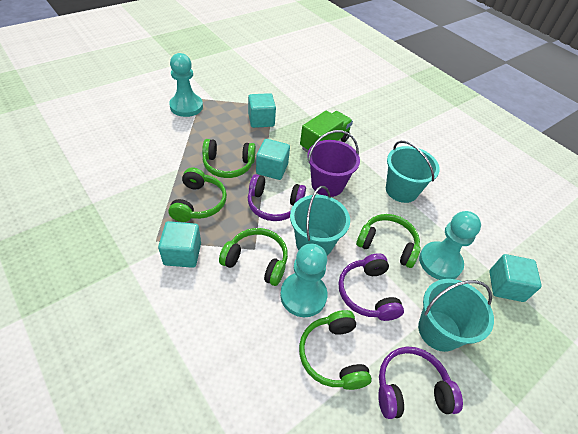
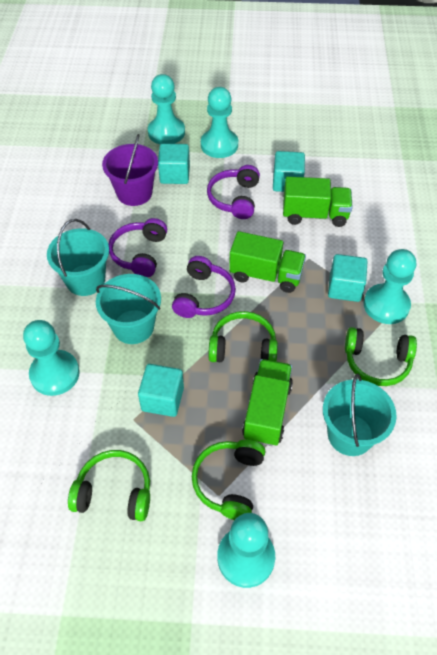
green headphones: [168,168,227,222] [202,139,256,178] [219,228,288,286] [299,310,372,390] [356,214,421,268] = 5 -> [68,450,150,521] [192,440,265,520] [208,311,278,363] [345,327,417,386] = 4
green truck: [300,111,353,153] = 1 -> [229,231,306,293] [242,359,293,446] [283,177,353,227] = 3
turquoise pawn: [169,53,203,117] [280,244,328,317] [419,211,481,280] = 3 -> [23,320,80,396] [148,74,185,144] [201,87,238,158] [217,513,275,588] [364,249,416,324] = 5

